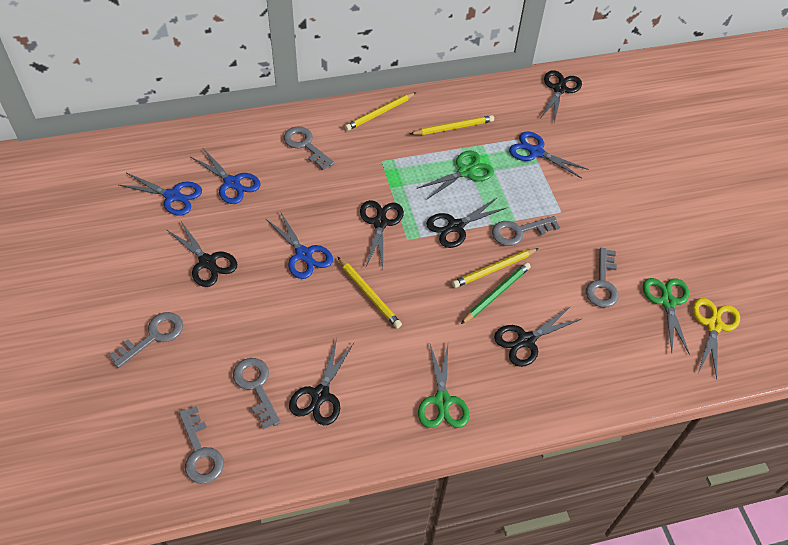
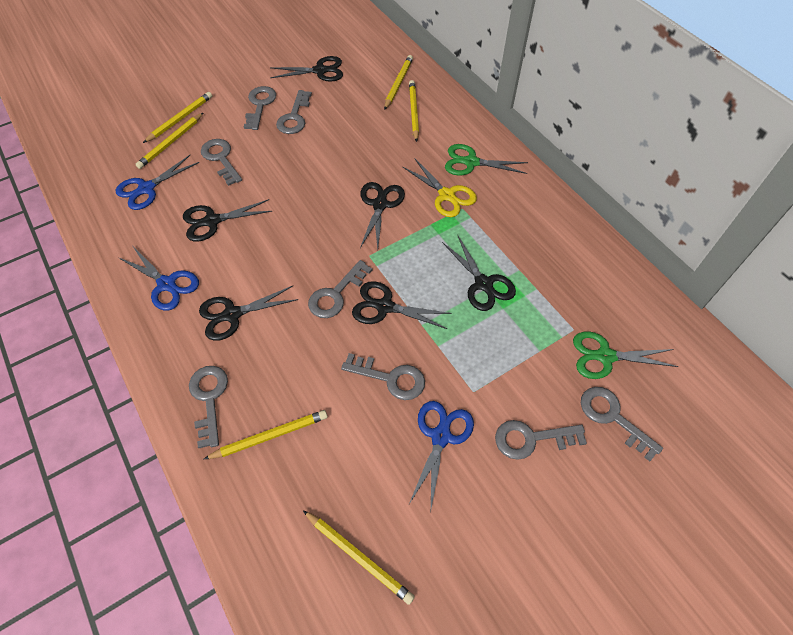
blue scissors: [119,173,202,215] [191,148,260,204] [266,211,333,279] [509,131,589,179] = 4 -> [116,155,199,210] [118,247,199,311] [408,401,474,508] = 3
green pencil: [461,262,531,324] = 1 -> none = 0
green scissors: [417,150,494,200] [418,344,469,428] [643,278,690,355] = 3 -> [445,144,528,176] [573,332,679,379] = 2
grey key: [109,312,183,368] [179,406,224,484] [233,358,281,429] [284,126,335,170] [492,216,560,246] [586,248,619,308] = 6 -> [189,366,228,448] [201,139,242,186] [244,86,276,130] [276,90,312,134] [308,260,372,318] [341,353,425,400] [495,420,587,460] [581,387,663,461] = 8
yellow pencil: [338,257,402,329] [345,92,416,131] [410,115,494,135] [452,248,539,288] = 4 -> [136,113,203,169] [143,92,212,143] [204,410,328,459] [303,510,415,605] [384,55,413,110] [409,80,419,142] = 6

